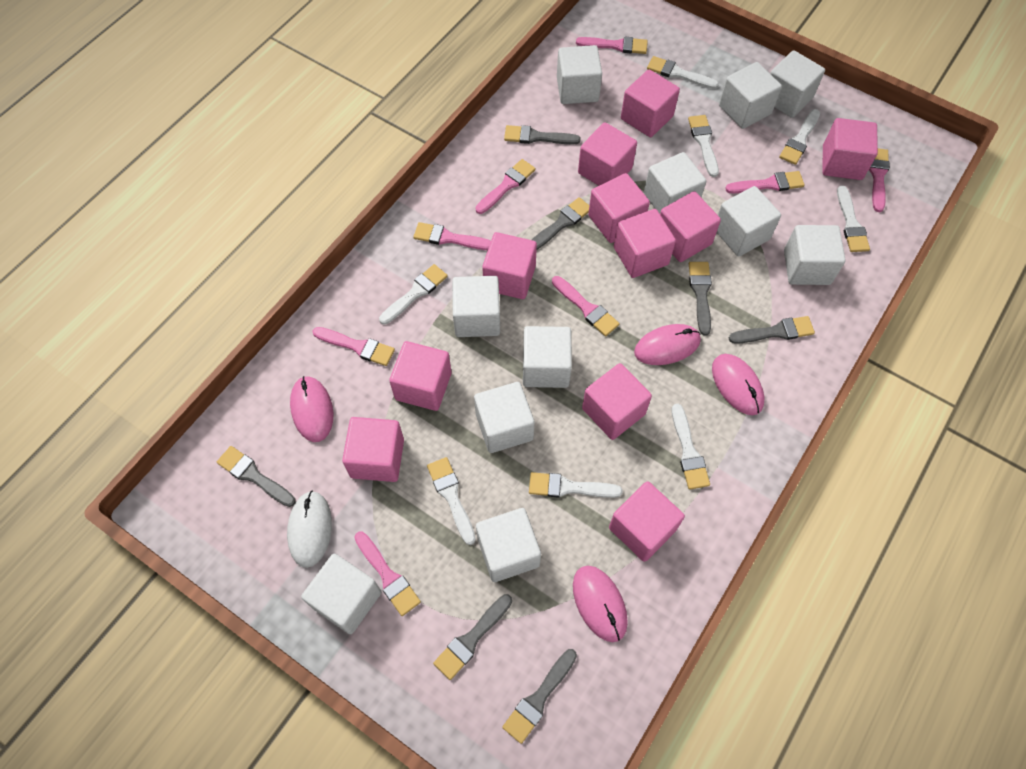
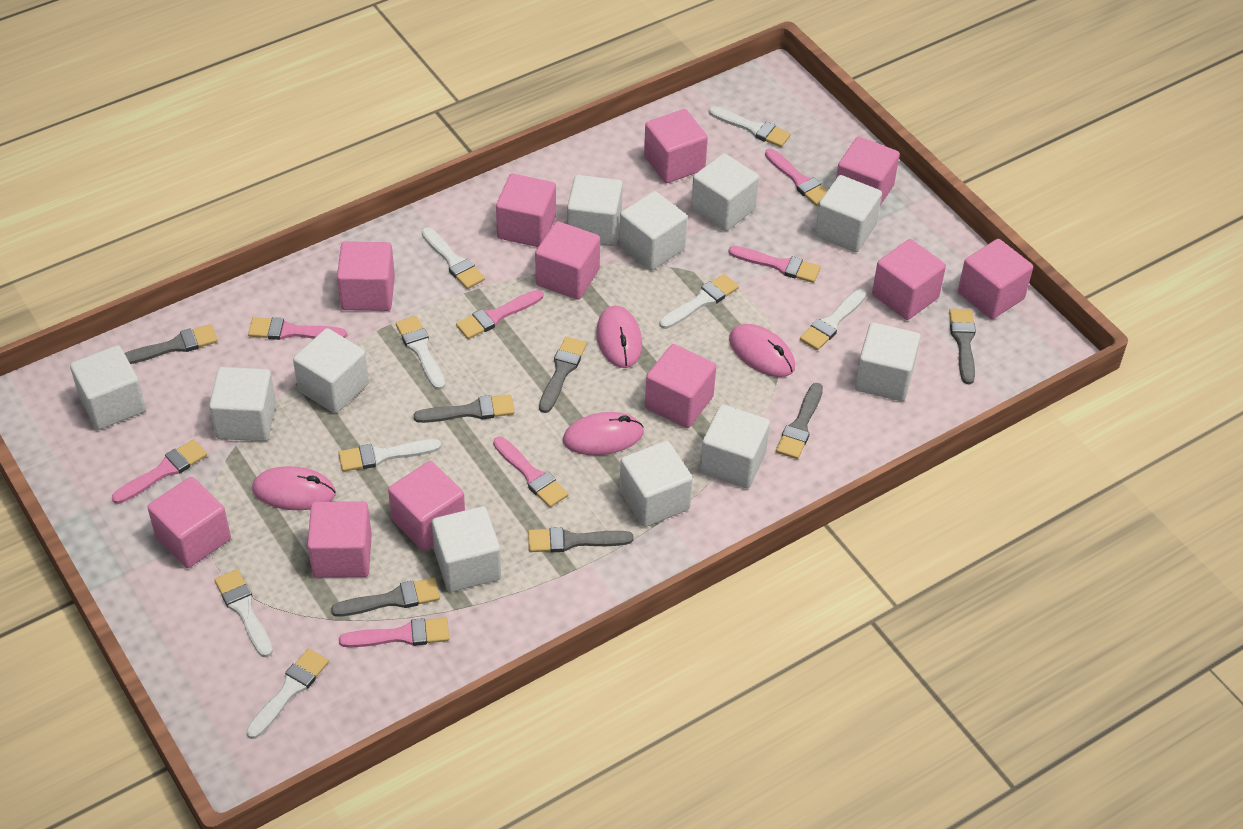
pink brush: [312,327,395,366] [354,532,421,616] [413,222,491,250] [475,159,536,214] [552,276,620,336] [576,37,648,54] [725,171,805,193] [869,148,890,212] = 8 -> [112,439,207,504] [248,317,347,340] [339,617,449,647] [456,290,543,339] [493,437,568,507] [728,246,821,283] [765,149,827,206] = 7
white mouse: [287,491,332,568] = 1 -> none = 0

